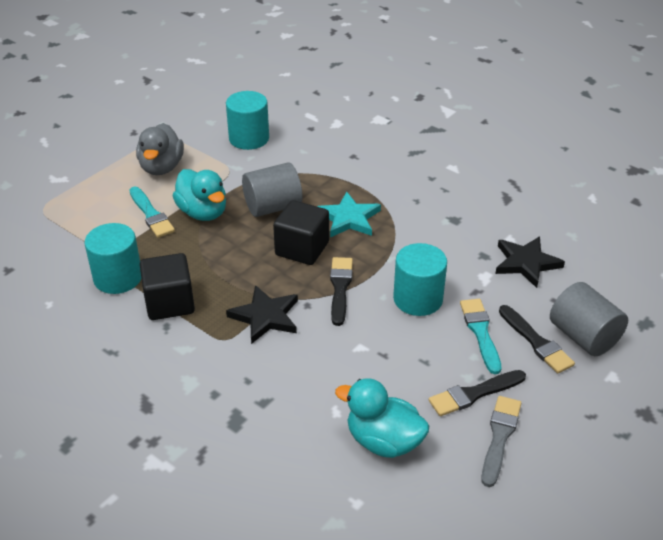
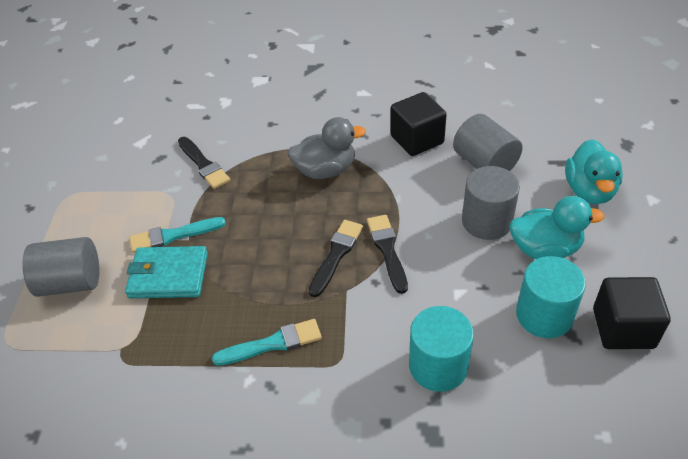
black star: [226,285,298,344] [495,236,565,288] = 2 -> none = 0
grey brush: [481,396,521,487] = 1 -> none = 0
grey cylinder: [242,162,302,217] [550,282,628,356] = 2 -> [23,237,100,297] [453,114,523,171] [462,166,520,240] = 3
turquoise cylinder: [85,223,141,294] [226,91,269,150] [393,243,447,316] = 3 -> [409,306,474,392] [516,256,586,338] = 2
turquoise star: [317,192,381,237] = 1 -> none = 0
turquoise wallet: none = 0 -> [125,246,208,298] = 1

